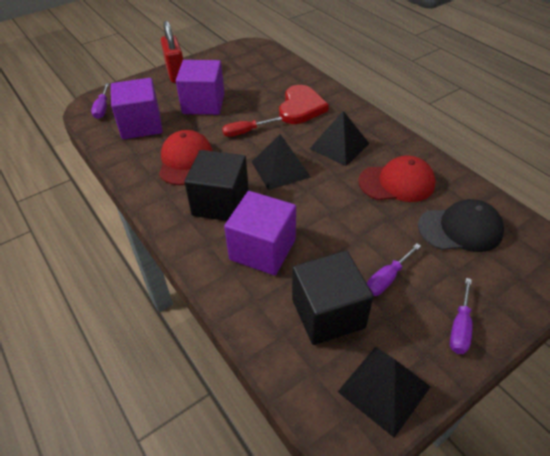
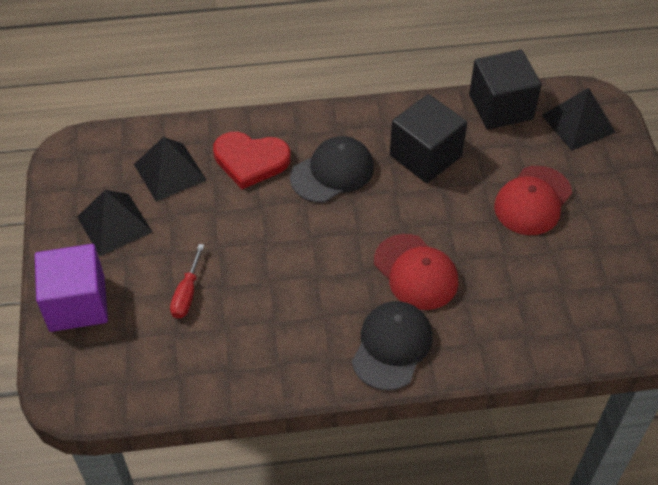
black cap: [418,199,504,252] = 1 -> [290,136,374,203] [352,301,433,390] = 2
purple cube: [111,78,162,139] [176,60,224,115] [224,191,296,275] = 3 -> [35,244,108,332] = 1
purple screwdriver: [91,83,109,119] [367,243,421,296] [450,278,473,354] = 3 -> none = 0
red padlock: [161,21,183,83] = 1 -> none = 0

